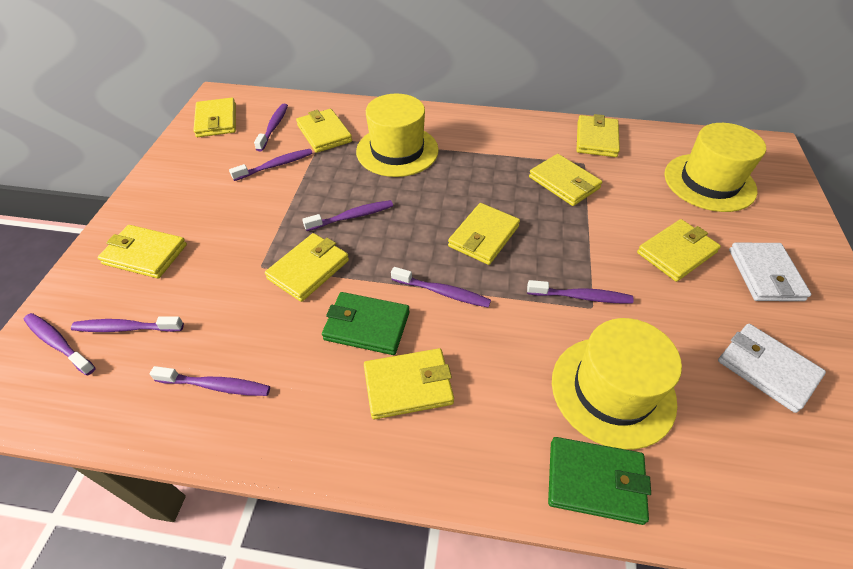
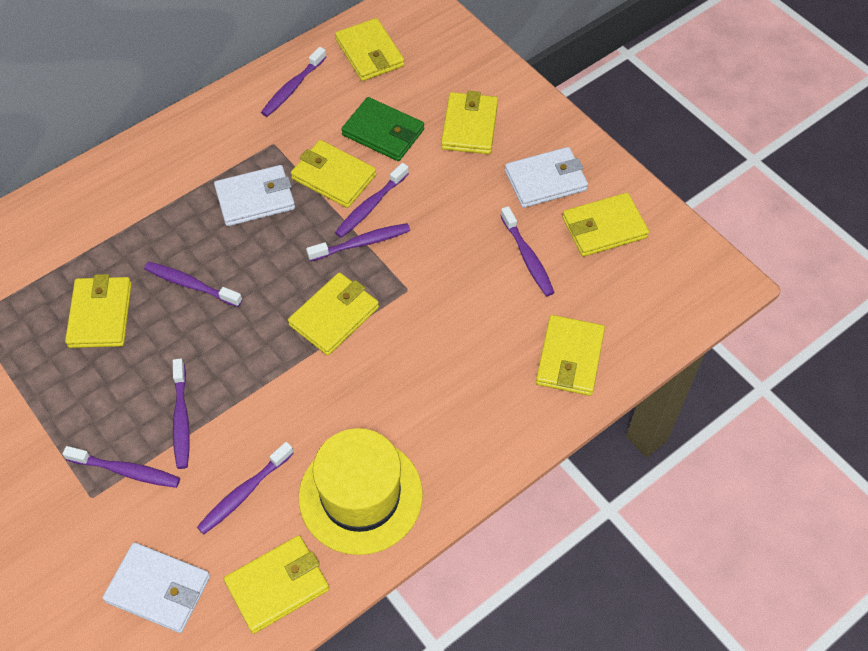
green wallet: [322,292,410,355] [548,437,651,525] = 2 -> [341,97,424,161] = 1
white wallet: [718,324,826,413] [729,243,811,301] = 2 -> [103,542,210,633] [214,165,295,226] [505,147,588,208] = 3
yellow hat: [356,94,439,177] [552,318,682,450] [664,123,766,212] = 3 -> [299,428,423,555] = 1
yellow wallet: [98,225,187,278] [194,98,236,137] [265,233,349,302] [296,109,352,153] [364,348,454,419] [448,203,520,265] [529,154,602,206] [577,114,620,157] [637,219,721,282] = 9 -> [65,274,132,348] [224,535,329,634] [288,272,379,355] [291,140,376,208] [335,18,404,81] [441,91,498,154] [536,315,605,396] [562,193,649,257] = 8

